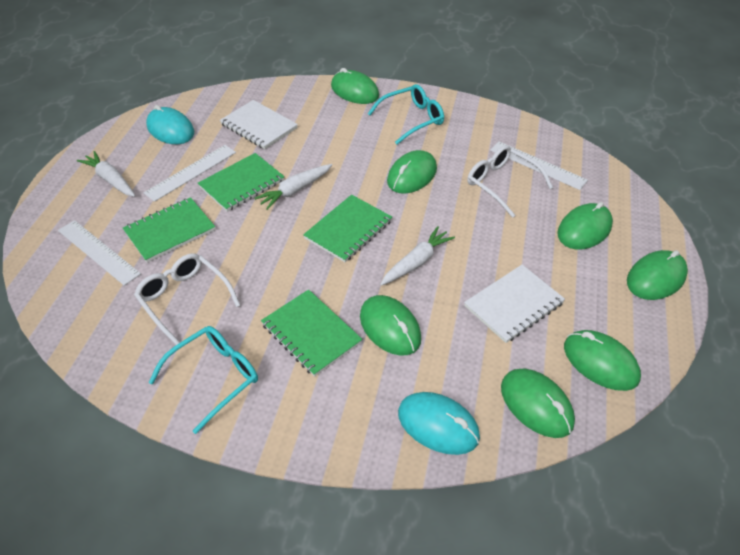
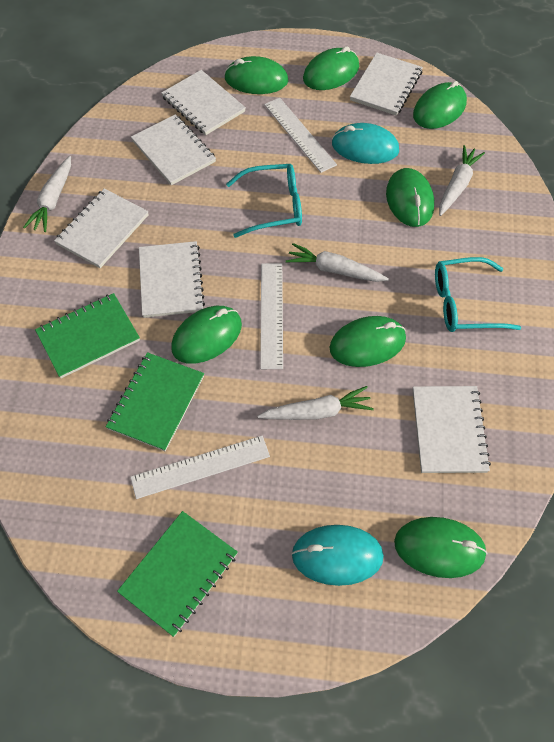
green notebook: [123,197,215,262] [198,153,285,212] [261,289,362,377] [303,195,392,262] = 4 -> [35,293,140,378] [106,352,204,451] [117,511,238,637] = 3
white carrot: [77,151,135,197] [255,164,332,210] [380,226,455,286] = 3 -> [23,156,71,232] [258,386,374,420] [286,243,389,282] [439,145,485,216] = 4
white glasses: [134,253,240,345] [467,145,553,218] = 2 -> none = 0
white notebook: [220,100,298,149] [464,265,565,343] = 2 -> [54,188,149,268] [131,114,216,185] [139,241,205,318] [161,70,246,135] [350,53,423,116] [413,386,491,473] = 6

